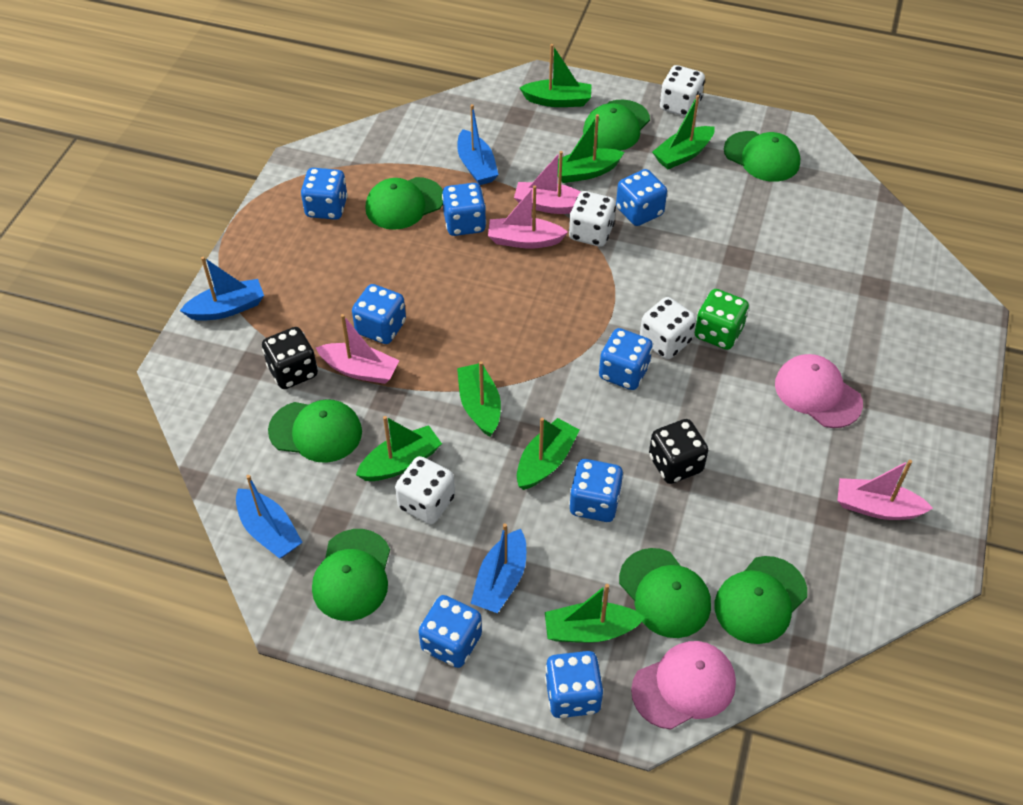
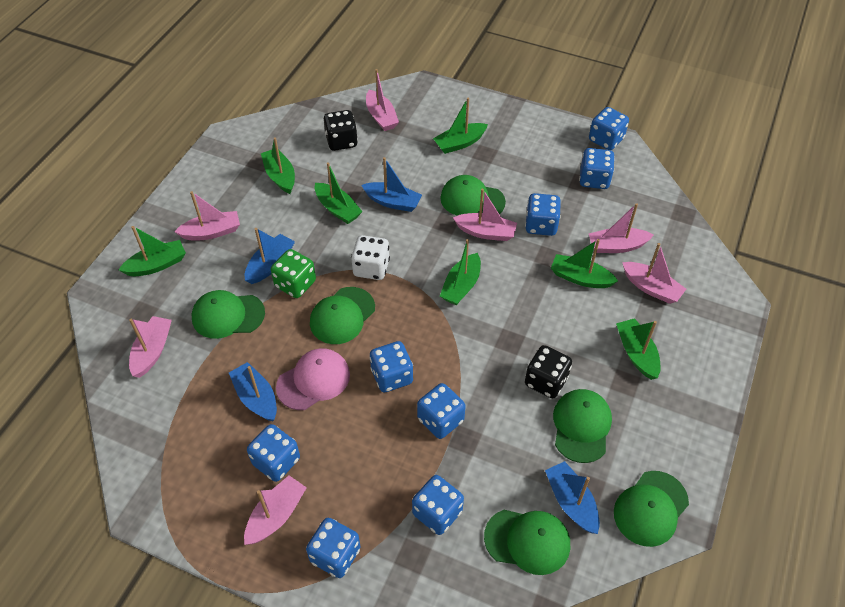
green cap: [268,399,362,463] [312,529,390,621] [365,177,443,230] [583,100,650,151] [619,548,711,638] [715,556,807,644] [724,131,800,182] = 7 -> [192,290,265,339] [310,287,375,344] [440,175,506,216] [484,510,570,575] [553,389,612,463] [614,471,689,547] = 6
pink boat: [316,314,400,384] [488,185,568,249] [514,151,580,214] [837,460,933,520] = 4 -> [129,316,172,378] [174,191,240,240] [244,475,307,545] [366,69,399,131] [453,189,517,241] [589,203,654,253] [622,243,686,304] = 7
pink cap: [631,641,736,730] [775,354,863,428] = 2 -> [276,348,350,410] = 1
white dice: [395,456,455,524] [569,191,616,247] [640,297,696,359] [660,65,705,117] = 4 -> [351,235,390,280] = 1

